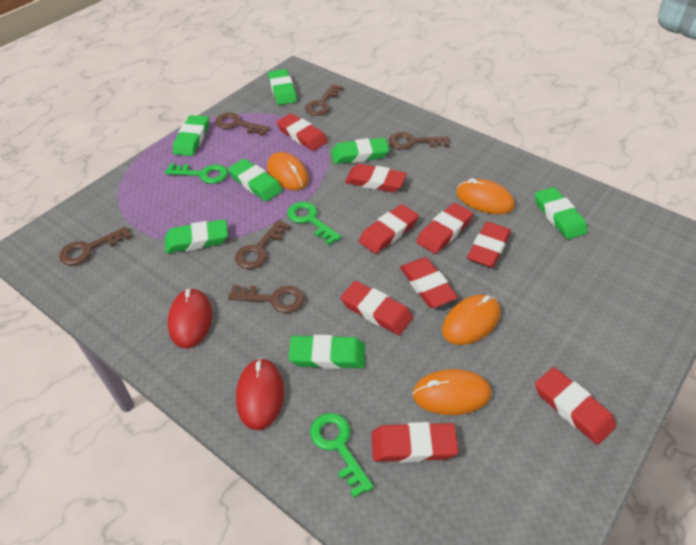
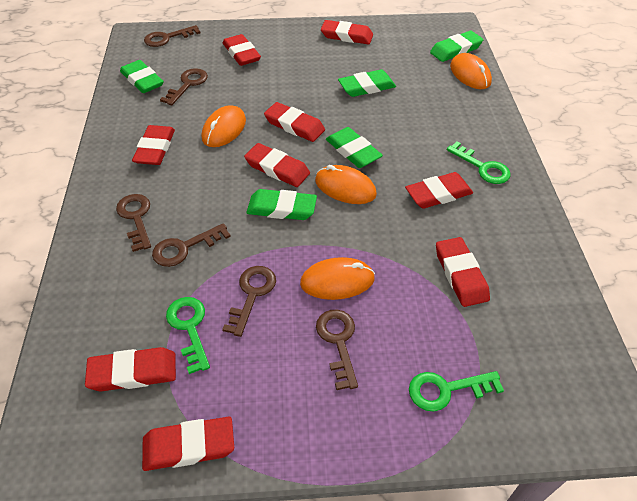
green eraser: [165,219,228,253] [173,115,209,156] [228,159,283,202] [268,69,297,105] [289,335,365,369] [331,138,389,164] [535,187,588,240] = 7 -> [120,60,164,93] [246,189,317,220] [326,127,383,168] [338,69,396,97] [430,31,483,62] = 5
red mouse: [168,288,212,349] [236,358,284,430] = 2 -> none = 0

